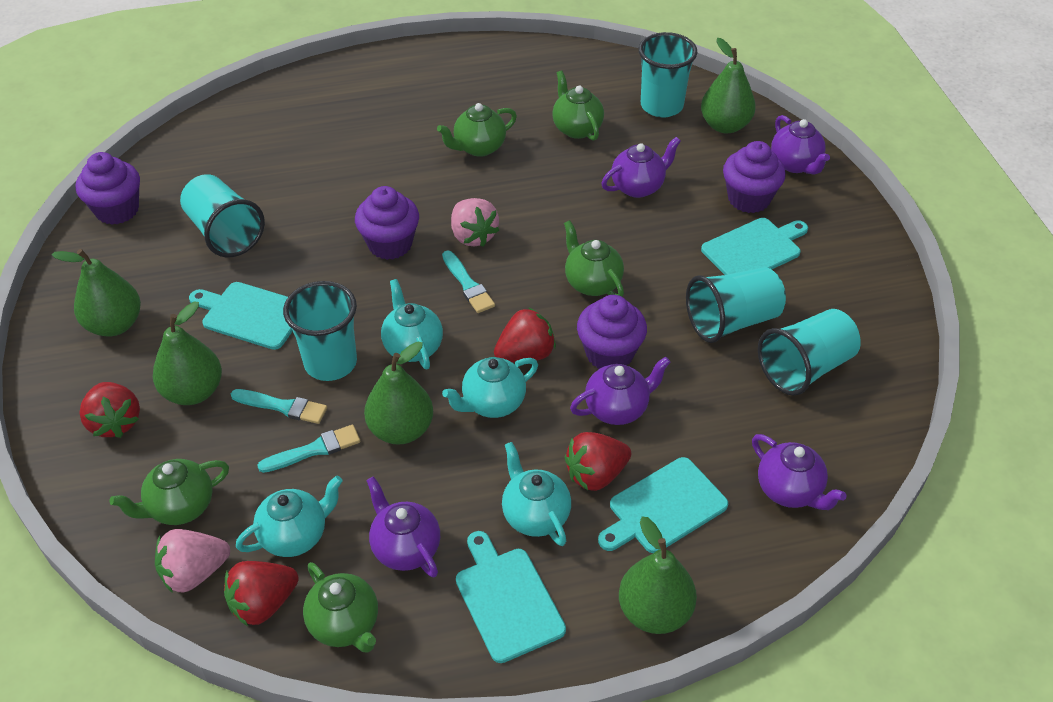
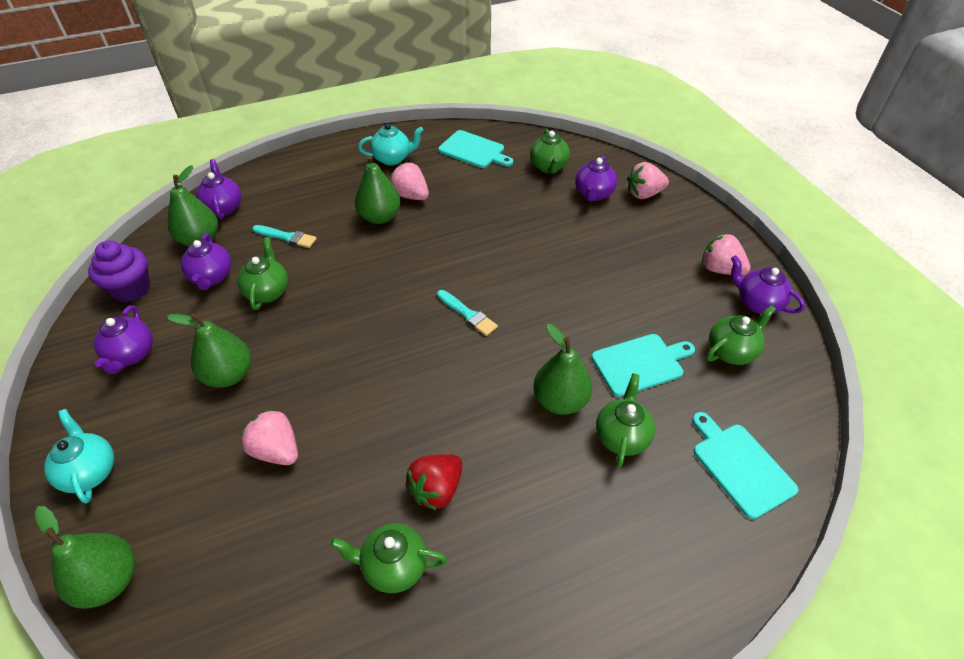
pink strawberry: [155,529,230,593] [451,198,499,247] = 2 -> [240,409,298,465] [390,163,429,200] [627,162,669,199] [702,233,751,275] = 4
purple cupcake: [76,152,140,225] [355,186,419,260] [577,295,647,369] [723,141,786,213] = 4 -> [88,240,150,302] = 1
red strawberry: [79,382,140,438] [224,561,299,626] [494,307,556,363] [564,432,631,491] = 4 -> [405,454,462,511] = 1
turquoise brush: [231,389,327,424] [257,425,360,473] [442,251,495,313] = 3 -> [252,225,317,248] [437,290,498,336] = 2
turquoise cup: [180,174,265,258] [283,281,357,381] [639,32,697,118] [686,267,786,343] [758,309,861,396] = 5 -> none = 0
turquoise cutting board: [189,282,293,350] [456,531,566,663] [598,457,728,553] [701,218,808,275] = 4 -> [438,130,513,168] [592,334,695,397] [692,412,799,519] = 3
turquoise teapot: [236,476,343,557] [381,279,443,369] [442,357,538,418] [502,442,571,546] = 4 -> [44,409,114,503] [358,123,424,166] = 2

